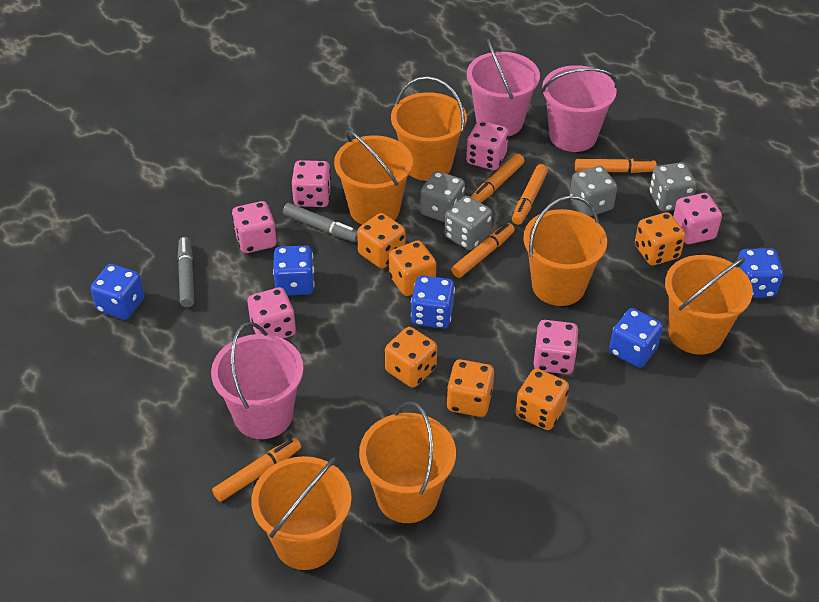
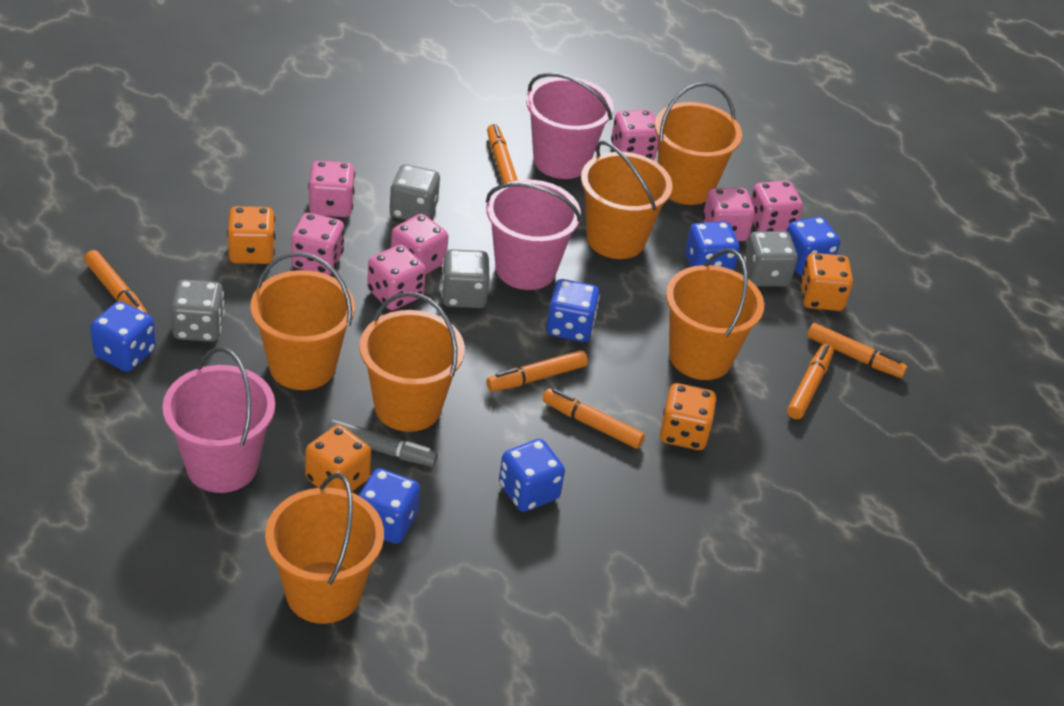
blue dice: [90,264,144,320] [273,246,314,295] [411,275,455,329] [609,308,663,368] [738,248,783,298] = 5 -> [90,301,156,372] [358,468,420,544] [499,439,565,512] [546,279,600,342] [685,221,740,270] [786,217,840,275] = 6
grey marker: [177,237,194,307] [283,203,358,242] = 2 -> [327,419,438,467] = 1
orange dice: [357,213,406,268] [385,327,437,388] [389,241,436,296] [446,359,494,417] [515,369,569,430] [635,212,685,265] = 6 -> [227,206,275,264] [305,425,371,492] [660,383,717,450] [800,253,853,311] = 4
orange marker: [212,438,301,502] [451,223,515,278] [471,154,525,203] [512,164,548,225] [575,158,657,173] = 5 -> [84,250,148,314] [486,350,588,392] [487,124,518,184] [543,388,645,449] [787,344,834,419] [807,323,907,378] = 6
pink dice: [232,201,276,253] [248,287,296,338] [292,160,331,207] [466,121,509,170] [534,320,579,374] [673,193,722,244] = 6 -> [291,213,344,275] [308,161,355,217] [367,245,426,310] [391,214,448,274] [611,110,658,160] [703,188,755,241] [751,181,803,232] = 7

